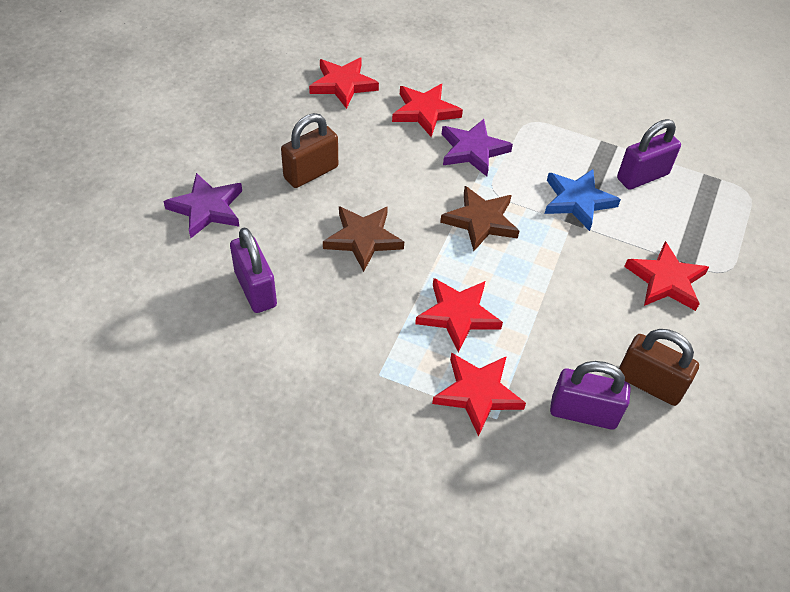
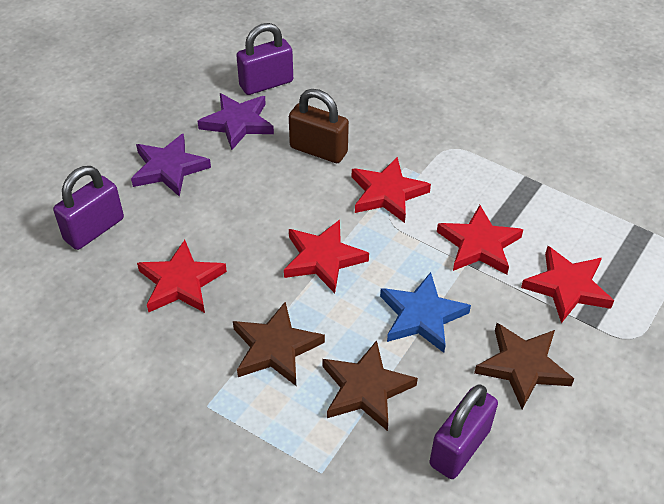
brown padlock: [281,113,338,188] [619,329,699,406] = 2 -> [289,89,349,163] = 1
brown star: [323,206,404,272] [440,186,519,251] = 2 -> [233,302,325,386] [322,340,418,431] [474,323,574,409] = 3

